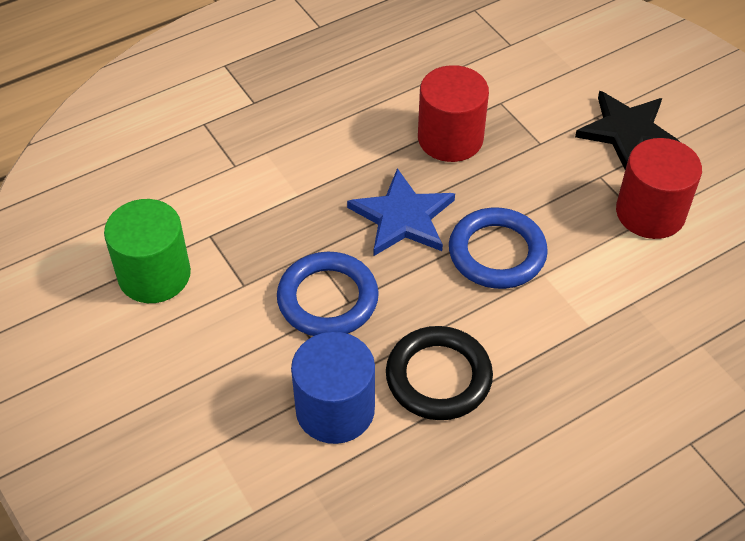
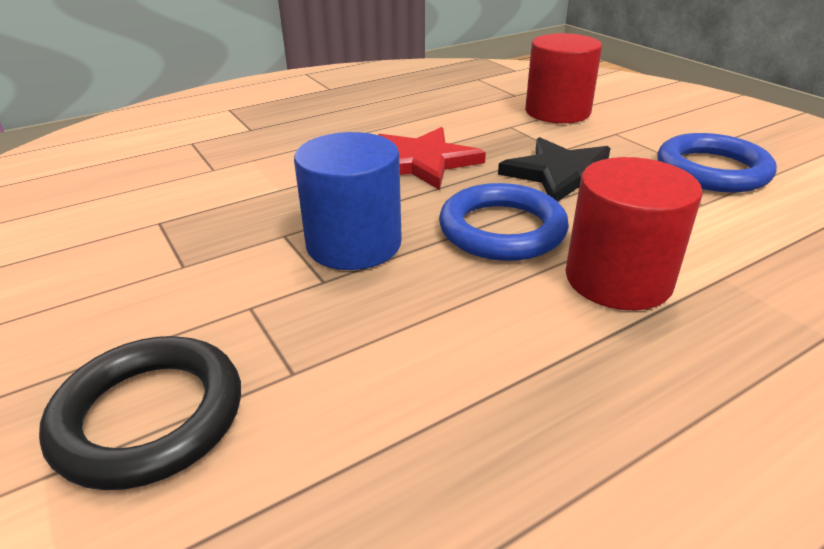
blue star: [347,168,455,256] = 1 -> none = 0
green cylinder: [104,199,191,303] = 1 -> none = 0
red star: none = 0 -> [378,127,486,190] = 1

